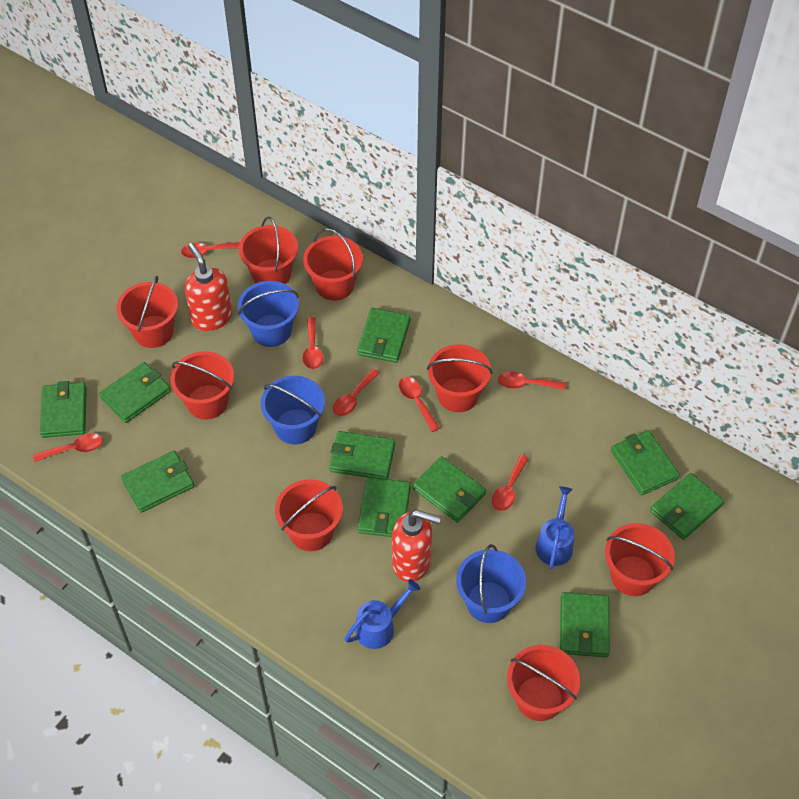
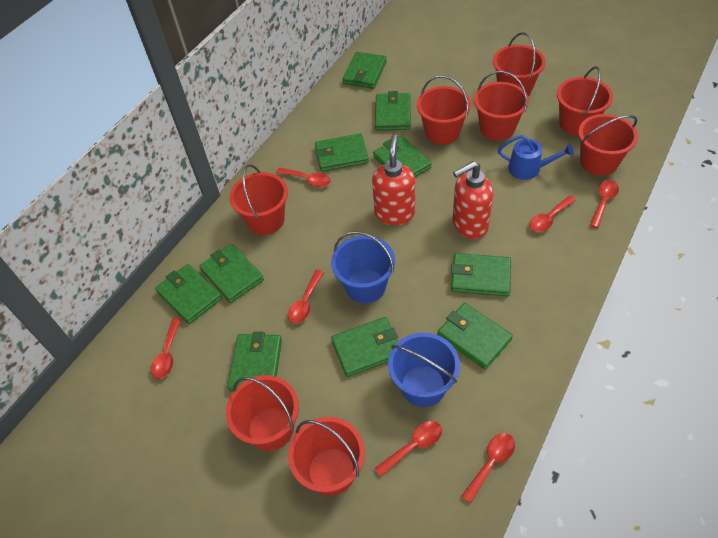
blue bucket: [238,281,299,347] [261,376,325,444] [456,544,526,623] = 3 -> [331,231,395,303] [388,333,460,407] = 2
blue watering can: [345,579,420,649] [536,486,574,569] = 2 -> [498,135,574,180] = 1

